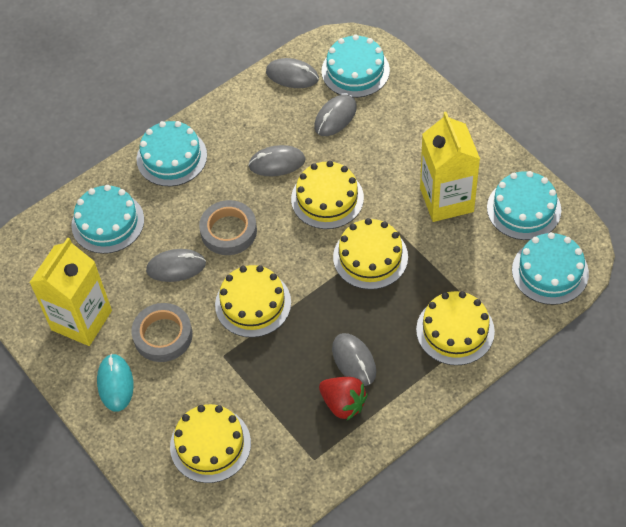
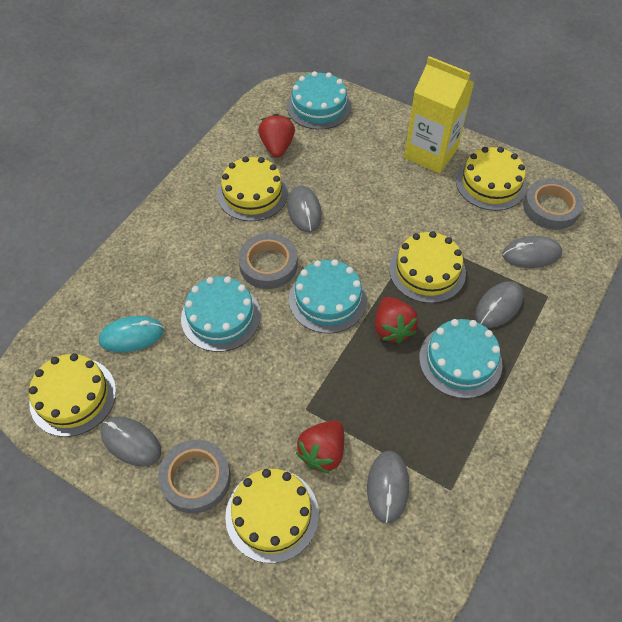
grey tape: [131,303,193,362] [199,200,257,255] = 2 -> [158,440,231,514] [238,233,298,289] [523,178,584,230] = 3
red strawberry: [319,377,368,420] = 1 -> [258,114,295,158] [296,420,344,474] [375,297,418,344] = 3
turquoise cake: [71,185,144,254] [136,121,207,186] [321,35,390,98] [487,171,561,240] [512,232,589,305] = 5 -> [181,276,261,352] [287,71,352,130] [289,259,367,333] [419,319,503,399] = 4
yellow carton: [29,238,112,346] [420,112,480,222] = 2 -> [404,56,474,174] = 1

